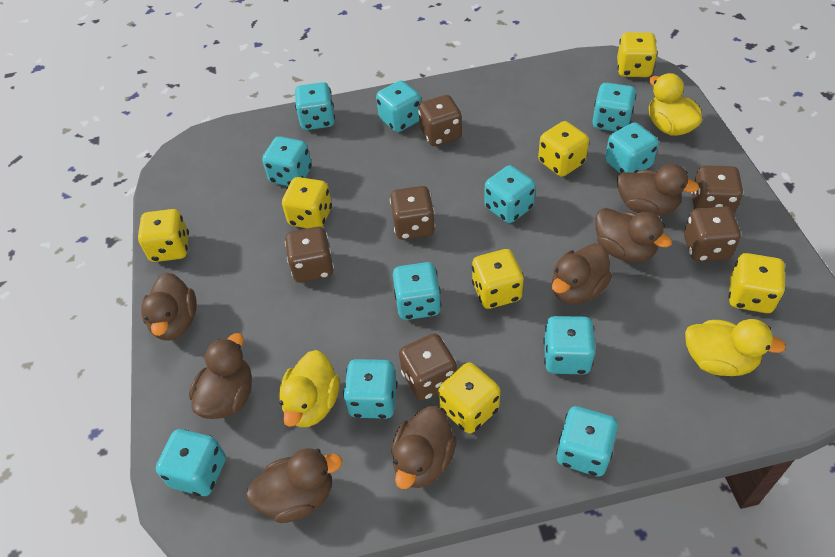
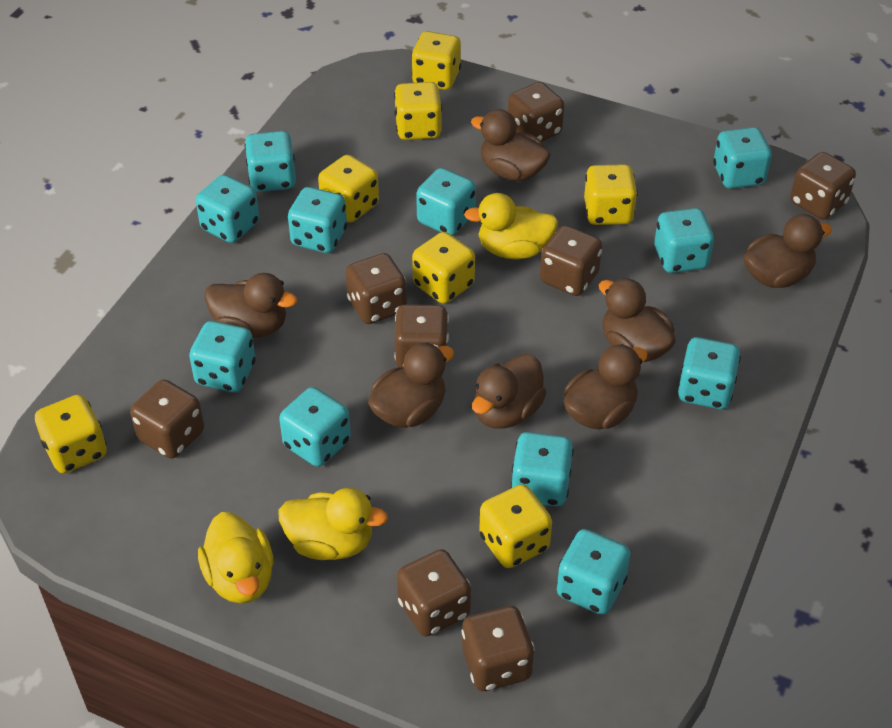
brown dice: [285,226,334,283] [390,186,435,240] [399,333,457,401] [418,95,462,146] [684,206,741,262] [691,165,743,214] = 6 -> [130,380,204,458] [345,253,407,324] [394,304,449,369] [397,549,471,636] [461,606,535,691] [508,82,564,142] [540,225,602,296] [791,152,856,220] = 8

